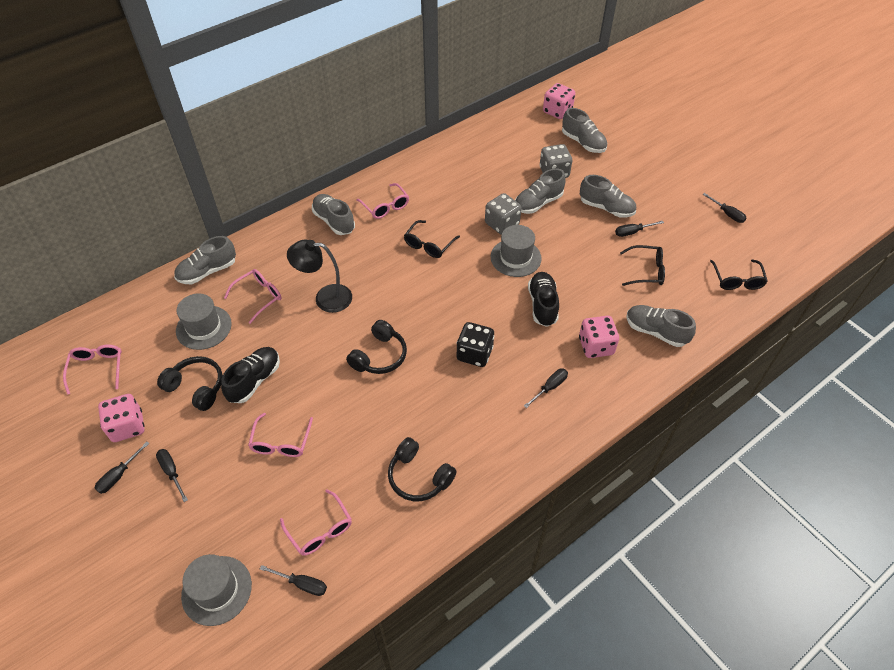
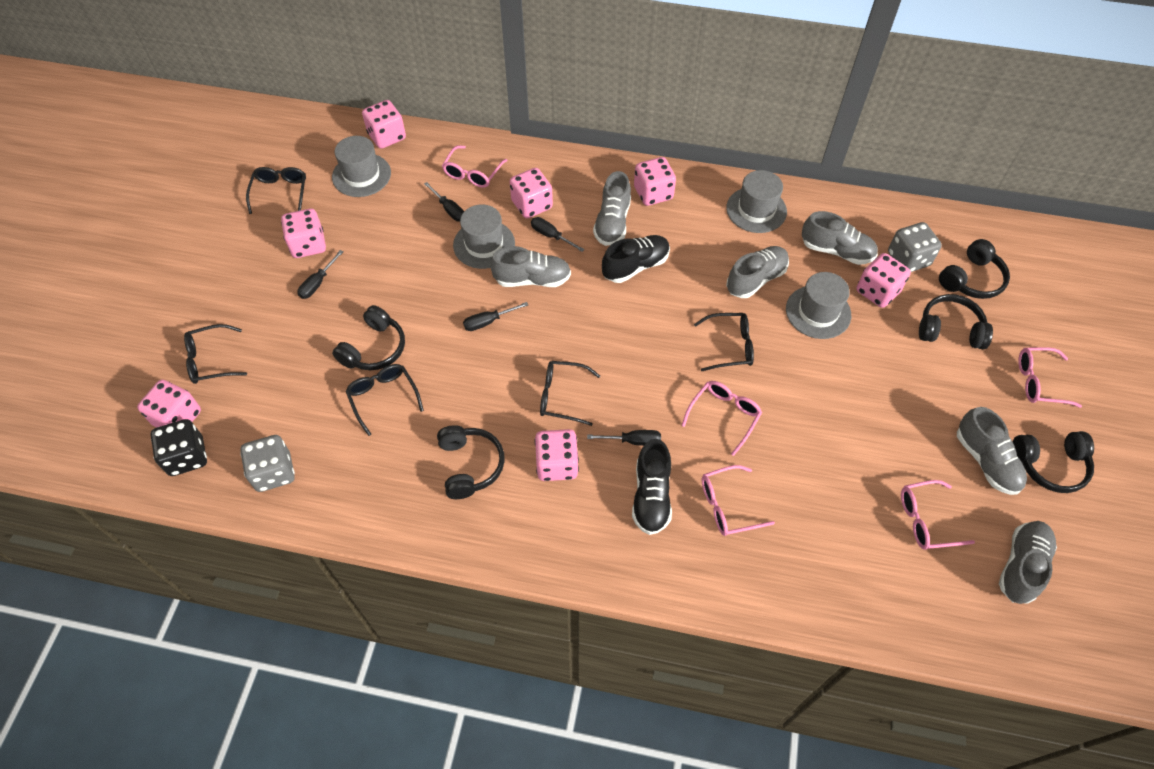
black glasses: [404,220,460,258] [620,245,665,286] [710,259,768,290] = 3 -> [184,324,247,384] [246,167,306,214] [346,364,424,436] [540,361,600,426] [694,313,754,371] = 5
black headphones: [157,356,223,411] [346,320,407,374] [388,437,457,501] = 3 -> [332,305,405,370] [437,425,505,499] [919,294,993,350] [939,239,1010,299] [1013,431,1094,493] = 5
black lamp: [287,240,352,313] = 1 -> none = 0
black screwdriver: [95,441,150,494] [156,449,188,502] [260,565,327,596] [524,369,568,408] [615,221,664,237] [703,193,746,223] = 6 -> [298,250,344,299] [424,182,464,221] [463,302,528,331] [531,217,585,252] [587,430,661,446] = 5
grey hat: [176,293,232,350] [181,554,252,626] [491,225,542,277] = 3 -> [332,136,391,197] [453,204,515,269] [726,170,787,233] [786,272,851,339] = 4
pink dice: [98,394,144,442] [543,83,575,119] [579,316,619,358] = 3 -> [137,380,201,427] [281,209,326,258] [362,100,406,149] [510,168,553,218] [535,429,579,481] [634,157,676,206] [856,253,911,308] = 7

